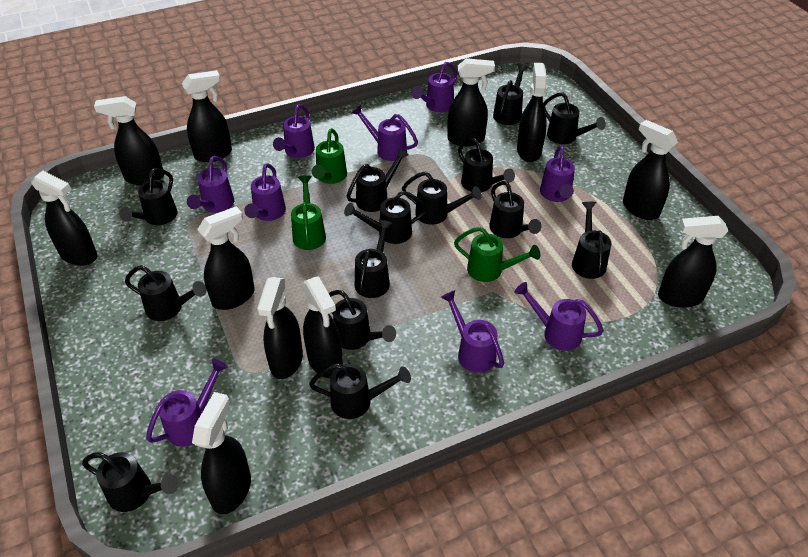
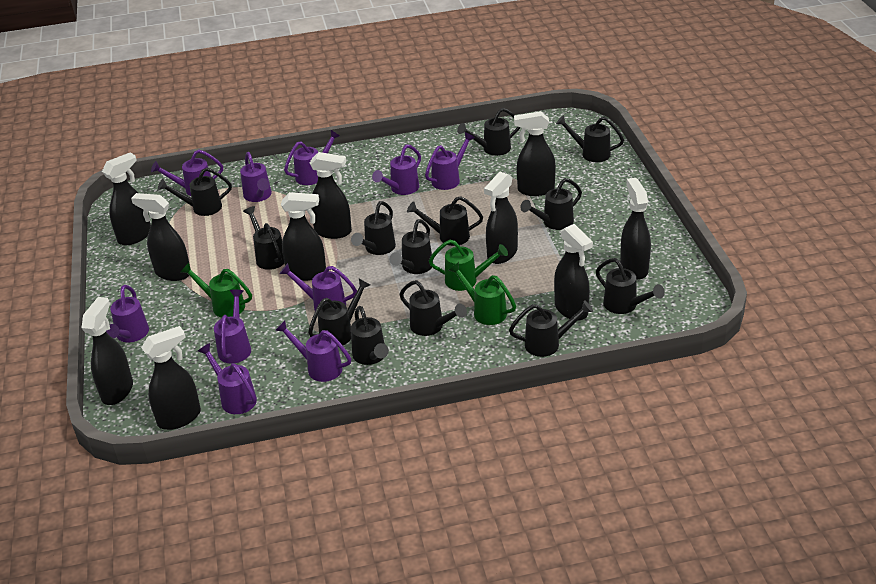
black spray bottle: [31,171,97,266] [94,96,164,185] [182,70,232,162] [192,392,251,514] [197,207,255,310] [257,277,303,379] [303,277,343,378] [447,58,495,146] [517,63,547,162] [623,120,678,220] [658,216,728,308] = 11 -> [81,297,133,405] [102,152,151,245] [131,193,190,281] [141,326,201,430] [281,192,326,281] [310,152,352,239] [484,172,518,264] [514,111,556,196] [554,224,593,321] [620,178,651,280] = 10
black watering can: [82,452,178,512] [119,168,178,225] [125,265,206,321] [309,363,411,419] [329,290,396,350] [344,191,427,244] [347,148,409,212] [355,219,392,298] [402,171,482,225] [458,138,515,192] [489,181,541,238] [493,63,529,125] [543,92,606,144] [572,202,611,279] = 14 -> [158,168,232,216] [243,206,285,270] [308,279,370,345] [351,201,396,255] [351,306,389,365] [390,219,433,274] [399,280,467,336] [407,196,483,246] [457,108,520,156] [509,300,593,357] [520,178,582,230] [556,115,624,162] [596,258,665,314] = 13
purple watering can: [146,359,228,447] [187,156,234,213] [244,163,286,221] [273,104,315,158] [352,105,418,161] [411,62,458,113] [441,290,504,373] [515,282,604,351] [540,145,575,202] = 9 -> [106,285,149,343] [151,150,223,196] [198,343,257,414] [214,289,251,364] [240,152,272,202] [275,320,351,382] [279,263,357,311] [284,130,340,185] [372,144,421,195] [425,132,475,190] = 10

